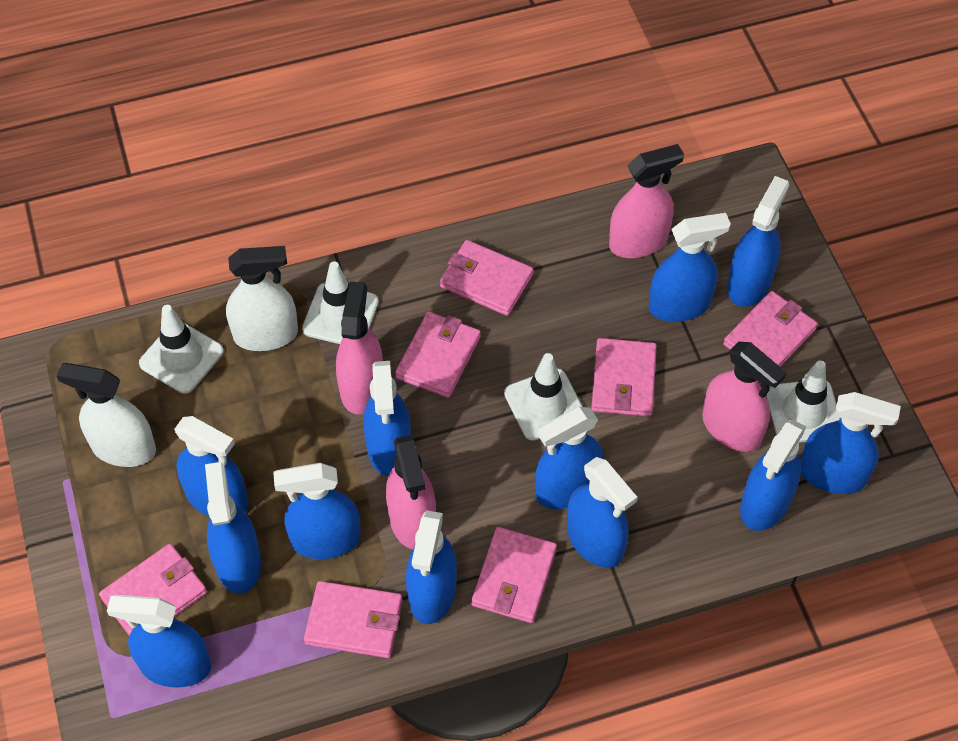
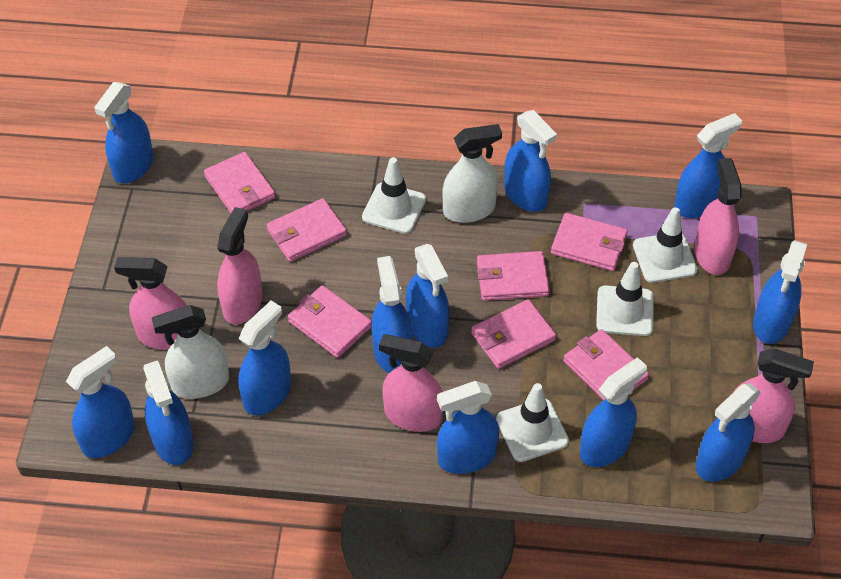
pink spray bottle: [336,281,383,414] [386,435,436,549] [609,144,684,258] [702,342,787,452] = 4 -> [114,257,187,350] [217,207,262,325] [379,334,443,432] [694,158,742,275] [734,348,814,443] = 5

